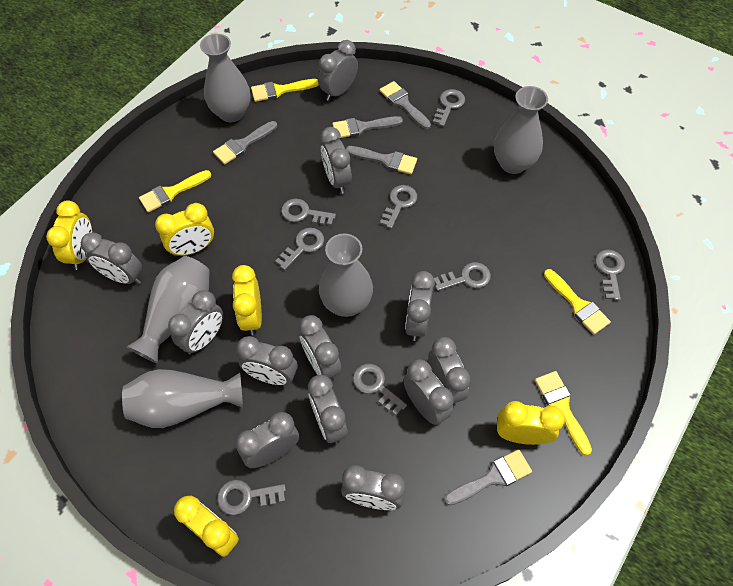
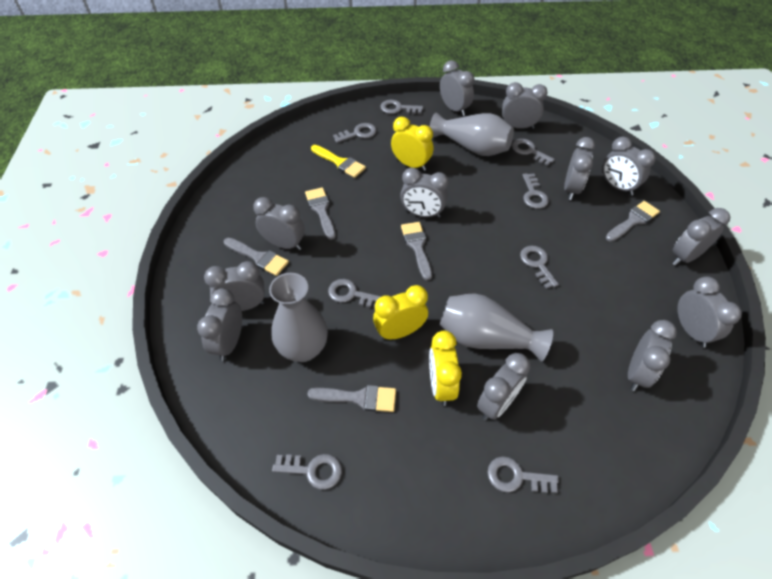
grey vase: [122,369,243,428] [127,256,210,363] [200,34,251,122] [319,234,373,317] [494,86,548,174] = 5 -> [269,273,328,362] [430,113,514,156] [440,293,553,362] = 3
yellow brush: [139,170,211,212] [251,79,319,102] [535,371,592,456] [544,269,611,334] = 4 -> [311,145,366,178] = 1
yellow clock: [46,200,92,270] [155,203,214,257] [174,496,239,557] [232,265,262,335] [497,401,565,445] = 5 -> [373,285,428,340] [391,117,433,171] [429,330,462,406] = 3

